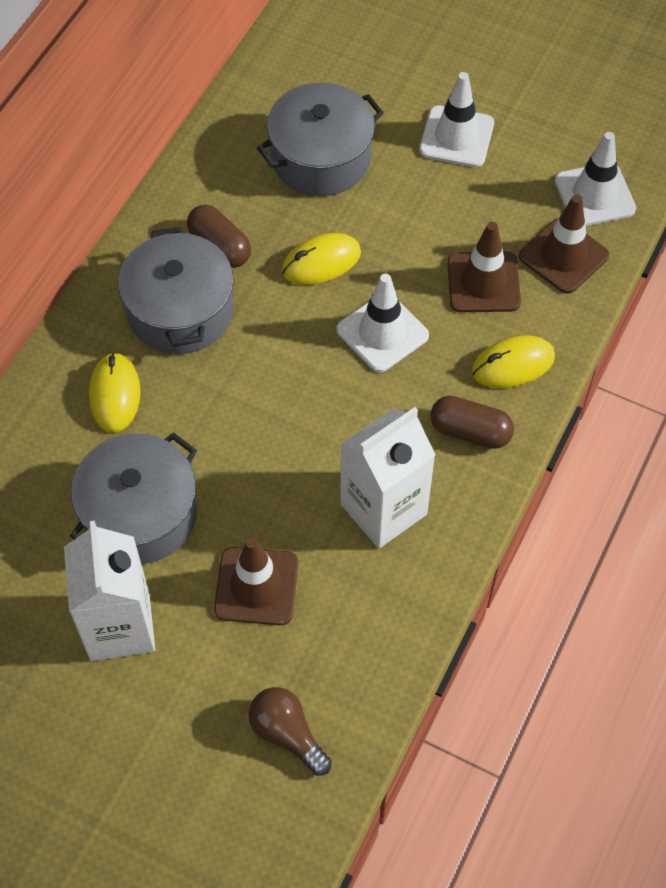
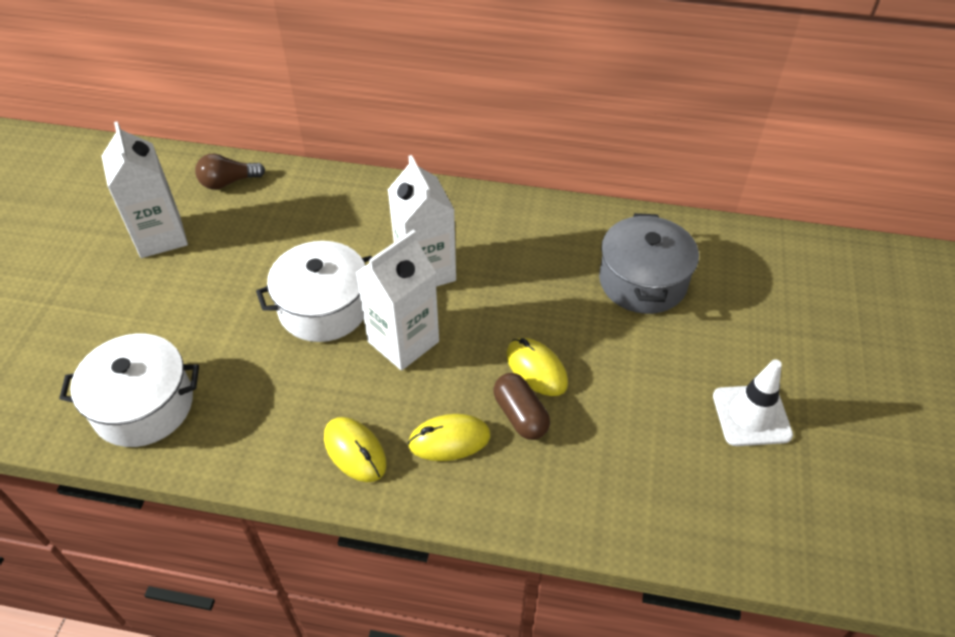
brown capsule: [187,205,251,268] [430,396,514,449] = 2 -> [493,373,550,440] = 1
brown traffic cone: [214,537,298,625] [447,222,521,312] [519,194,609,294] = 3 -> none = 0
grey pot: [70,432,197,564] [118,227,234,354] [257,83,384,196] = 3 -> [599,213,699,314] = 1
white carton: [64,521,155,661] [340,407,435,548] = 2 -> [102,122,188,258] [356,230,439,371] [388,155,456,287] = 3
white pot: none = 0 -> [59,334,199,447] [256,241,372,342] = 2
white traffic cone: [337,274,429,372] [419,72,494,167] [555,132,636,226] = 3 -> [713,359,793,446] = 1

